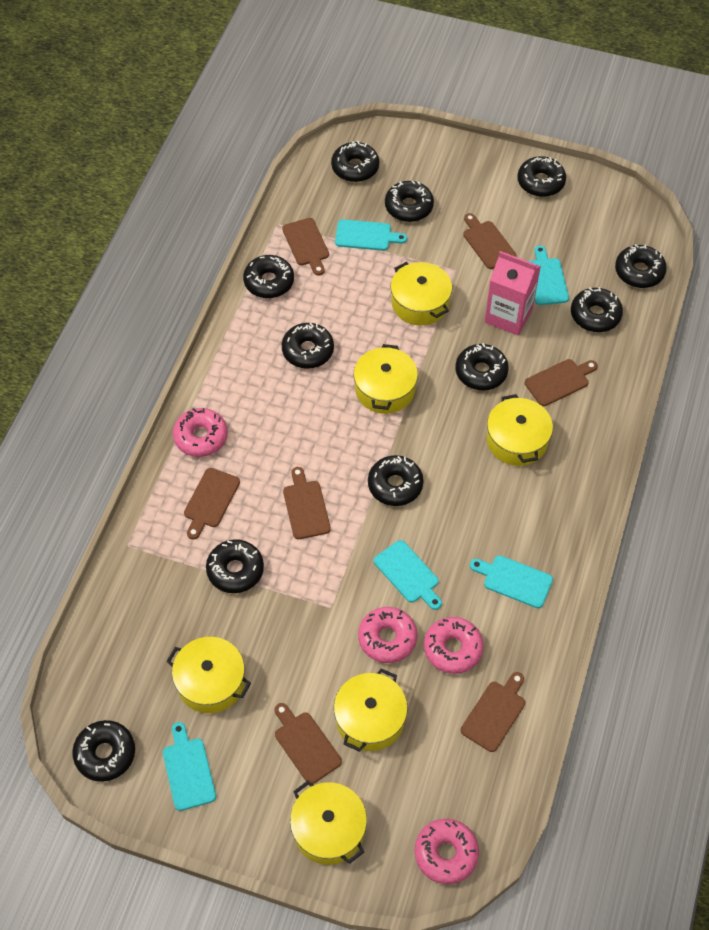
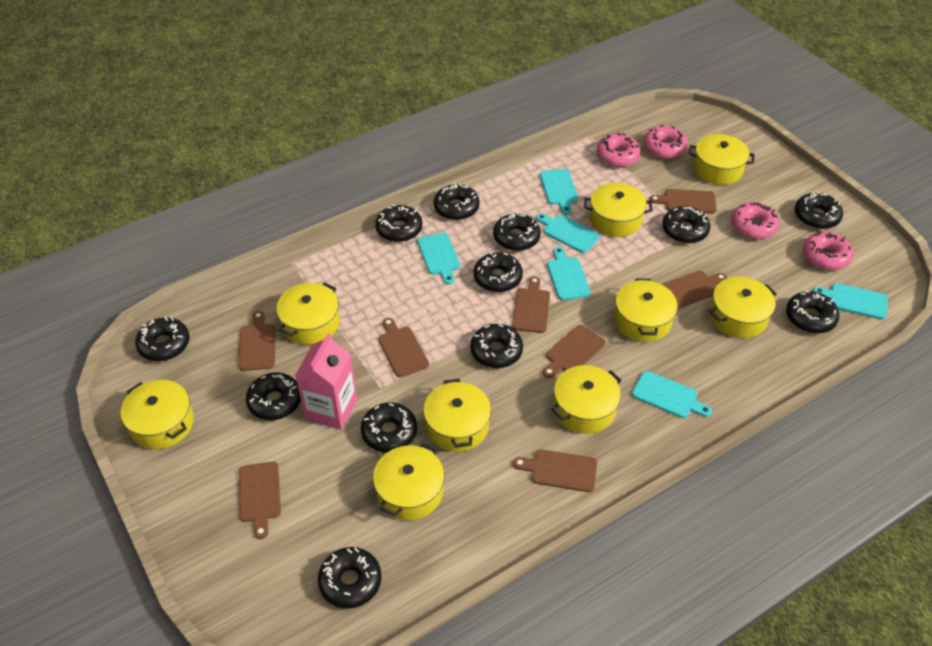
black donut: [72,720,135,782] [206,539,264,593] [243,255,294,298] [282,323,334,369] [331,141,379,182] [368,455,423,506] [385,181,434,222] [456,343,509,390] [517,156,566,197] [571,287,623,332] [615,244,667,288] = 11 -> [135,317,189,361] [246,372,301,420] [318,547,381,609] [361,402,417,452] [375,205,422,242] [433,183,480,220] [470,324,523,368] [474,252,523,292] [493,212,541,251] [662,206,710,243] [786,291,839,334] [795,191,843,229] = 12
brown cutting board: [184,468,240,540] [275,703,342,784] [282,218,329,276] [283,467,331,539] [461,672,525,752] [463,213,516,269] [525,359,597,406] = 7 -> [239,311,276,371] [239,461,281,539] [378,318,429,377] [512,276,550,333] [513,449,597,492] [543,325,605,378] [649,189,717,214] [662,271,727,309] = 8
turquoise cutting board: [163,722,216,811] [335,219,407,251] [374,540,442,610] [470,555,553,608] [528,245,569,305] = 5 -> [417,233,460,285] [536,213,600,253] [540,169,578,215] [547,247,591,300] [632,371,712,418] [813,283,888,320] = 6
yellow pot: [167,637,251,713] [290,781,367,865] [334,668,408,752] [354,344,418,414] [391,262,452,326] [487,394,553,466] = 6 -> [121,380,194,449] [276,282,340,345] [373,443,444,520] [423,379,491,452] [551,365,622,434] [584,183,652,237] [614,278,678,342] [689,134,754,185] [709,277,777,338] = 9

